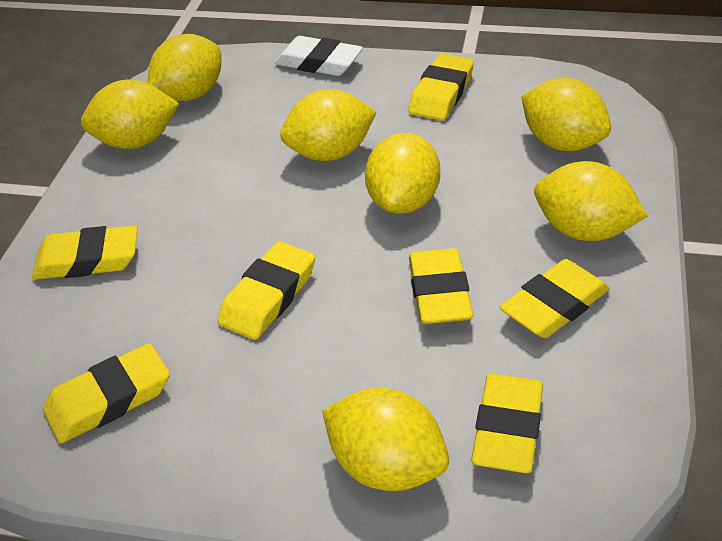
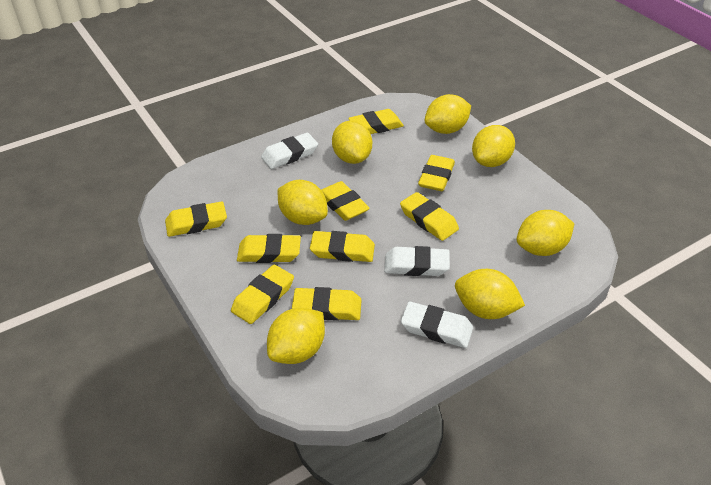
white eraser: [275,36,363,76] = 1 -> [261,133,318,169] [384,246,450,276] [401,302,473,348] = 3
yellow eraser: [32,226,138,280] [43,343,170,444] [218,241,315,340] [408,54,474,121] [409,248,473,324] [471,374,543,473] [500,259,610,338] = 7 -> [165,201,227,237] [231,265,294,324] [237,234,301,263] [292,287,362,321] [310,231,375,262] [321,181,370,221] [348,109,404,134] [400,192,459,241] [418,155,455,191] = 9

